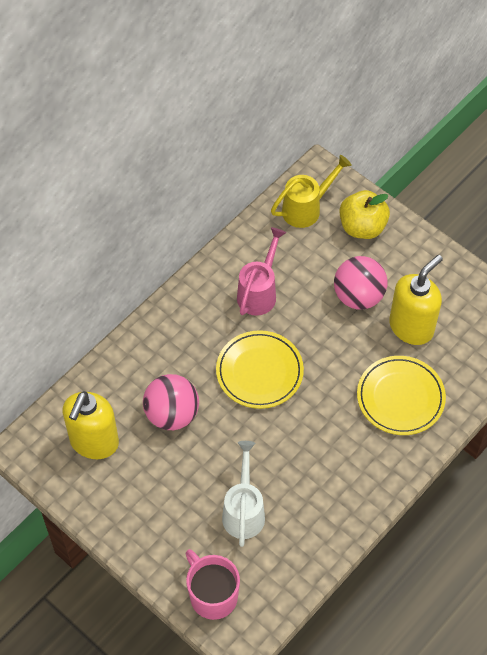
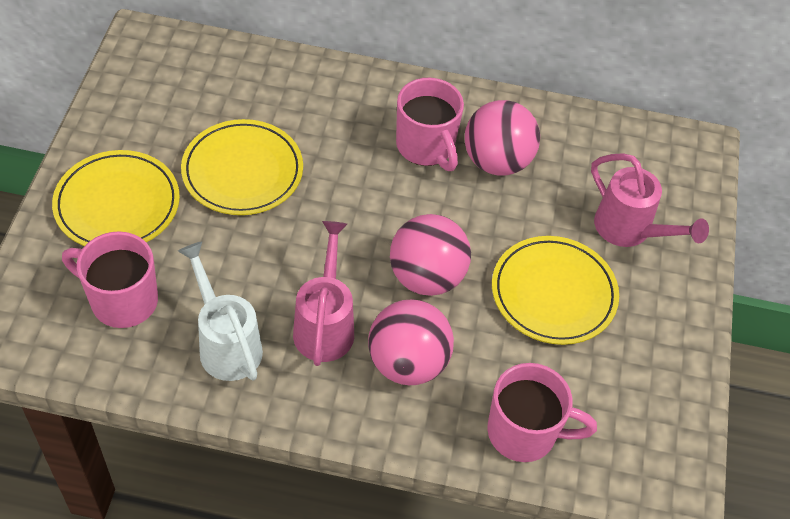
pink ball: [143,374,199,430] [334,256,388,310] = 2 -> [368,299,454,385] [390,214,471,296] [465,100,540,176] = 3
pink mug: [185,549,240,620] = 1 -> [62,231,158,328] [396,78,464,171] [487,363,597,462] = 3
pink watering can: [237,227,286,316] = 1 -> [293,221,354,366] [591,153,709,247] = 2
yellow apple: [339,190,390,239] = 1 -> none = 0
yellow plate: [216,330,304,409] [357,356,446,435] = 2 -> [52,150,180,246] [181,119,303,215] [492,236,619,345] = 3
yellow soap dispenser: [63,391,119,459] [389,255,443,345] = 2 -> none = 0
yellow watering can: [271,155,352,228] = 1 -> none = 0

